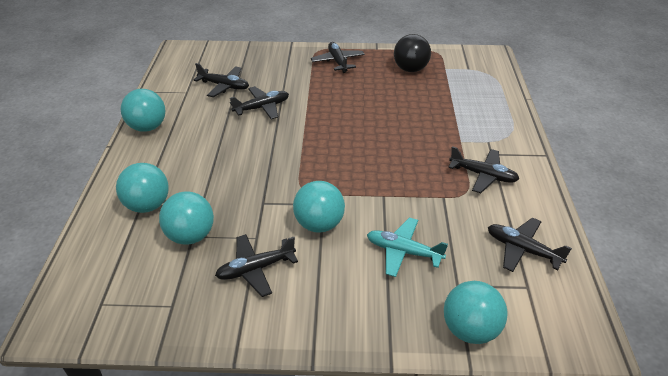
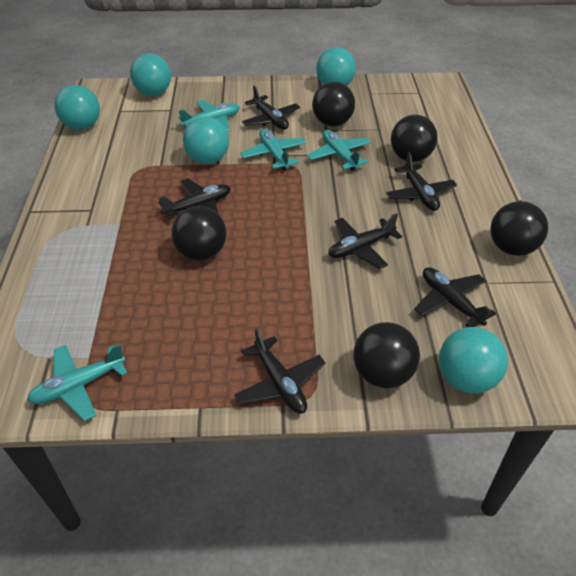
black ball: [394,34,431,72] = 1 -> [171,206,226,261] [312,82,355,126] [354,322,420,388] [391,115,438,162] [490,201,548,256] = 5
turquoise plane: [367,218,448,277] = 1 -> [27,344,127,421] [178,100,239,131] [240,129,306,170] [307,130,371,171] = 4

